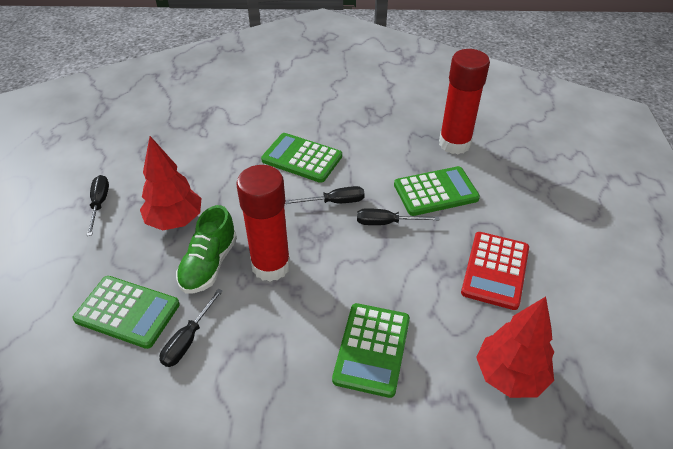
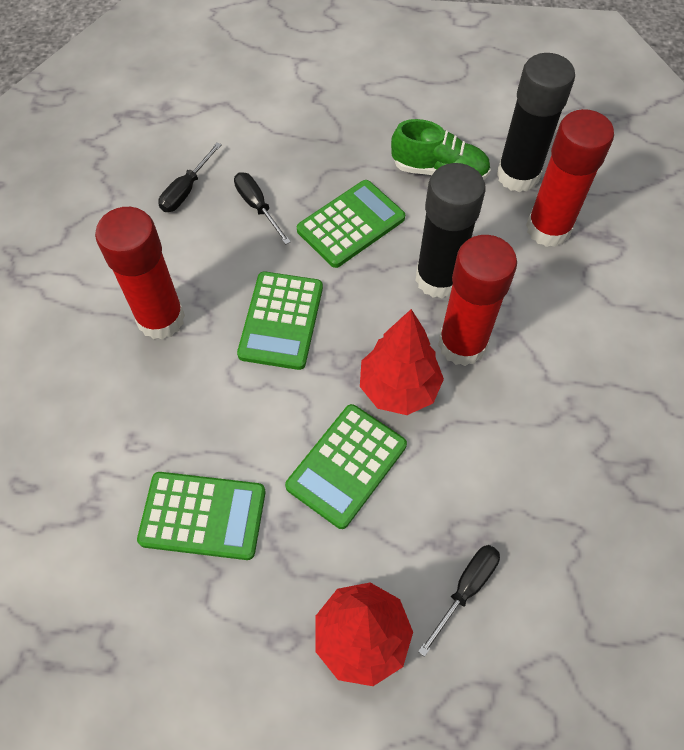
black glue stick: none = 0 -> [415,163,486,299] [497,53,575,192] = 2
black screwdriver: [86,175,109,236] [160,289,223,367] [285,186,365,204] [357,208,439,225] = 4 -> [159,142,222,212] [234,172,291,245] [418,545,500,657] = 3
red calculator: [461,232,529,310] = 1 -> none = 0
red glue stick: [236,165,291,281] [439,49,490,154] = 2 -> [95,207,185,340] [438,235,517,366] [526,109,614,247] = 3

